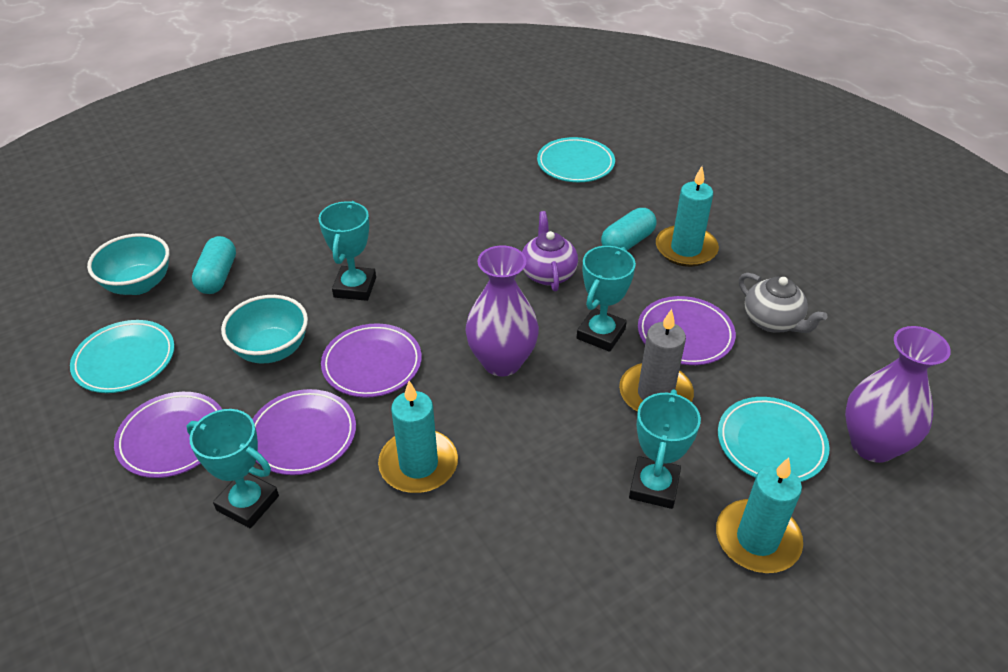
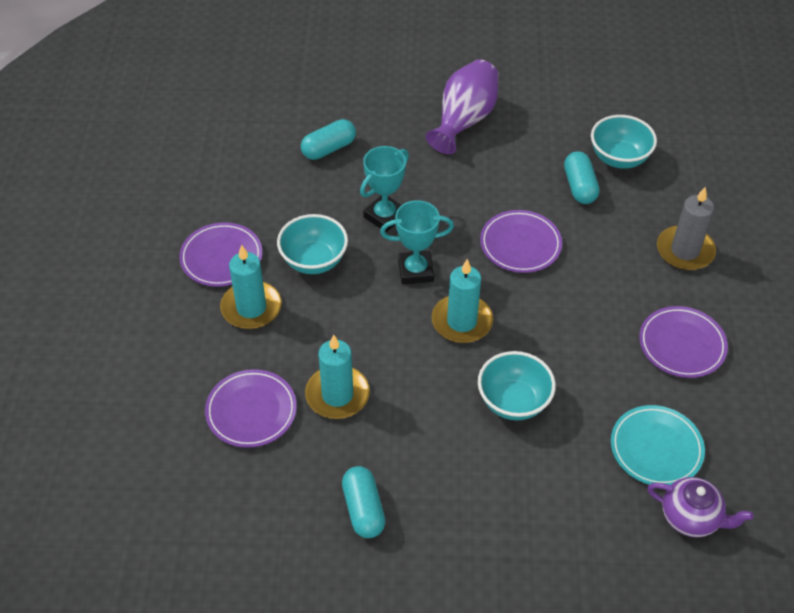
grey teapot: [739,273,827,333] = 1 -> none = 0
purple vase: [465,245,539,376] [845,326,951,463] = 2 -> [426,59,499,154] = 1
turquoise bowl: [87,233,169,295] [221,295,308,363] = 2 -> [277,214,348,274] [478,351,556,420] [591,115,657,169] = 3
turquoise capsule: [192,236,236,294] [601,208,657,250] = 2 -> [301,119,356,160] [342,466,385,538] [564,151,599,204] = 3
turquoise plate: [70,320,175,393] [537,137,615,182] [718,397,830,482] = 3 -> [611,405,705,485] = 1
turquoise trophy: [187,409,279,528] [319,201,376,301] [577,246,636,352] [629,389,701,509] = 4 -> [360,146,409,232] [380,200,454,284] = 2

